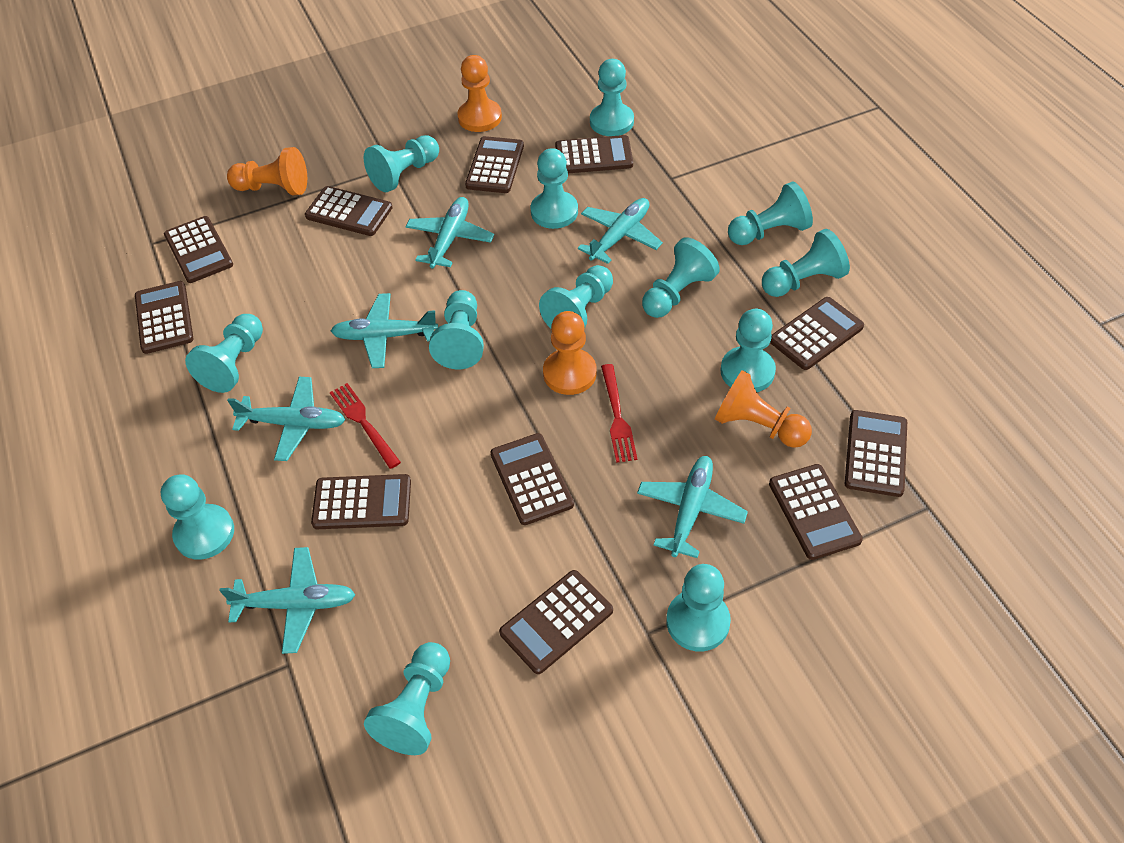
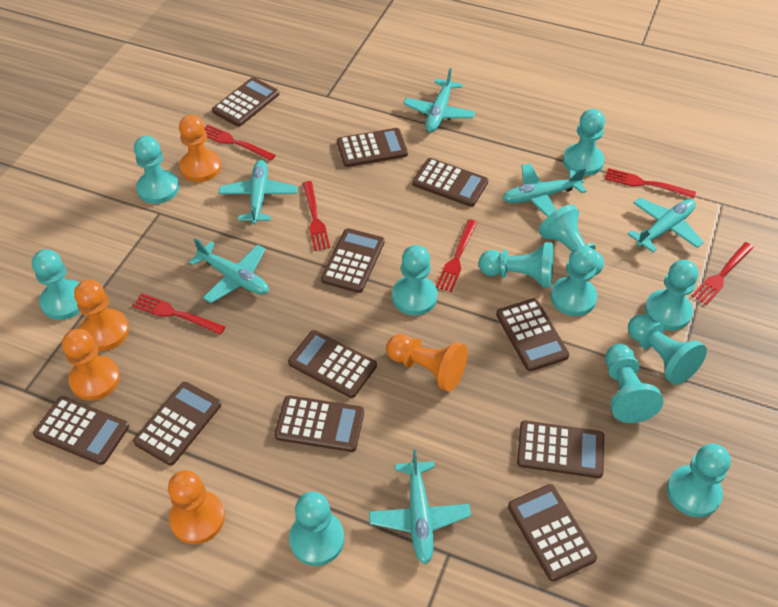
orange pawn: [227,147,307,196] [457,55,502,132] [543,311,597,395] [715,370,812,448] = 4 -> [62,329,120,401] [74,280,129,351] [168,470,225,544] [179,115,221,182] [386,334,468,392] = 5
red fork: [330,383,401,469] [601,364,637,463] = 2 -> [132,293,226,335] [204,125,276,161] [303,181,330,251] [436,219,477,292] [605,168,696,198] [692,242,754,305] = 6
turquoise pawn: [161,474,234,560] [185,314,263,393] [364,135,439,192] [364,642,450,755] [429,290,484,369] [531,148,578,229] [539,265,613,328] [590,59,634,136] [642,237,720,318] [666,564,731,652] [720,309,776,392] [728,182,813,245] [762,229,850,297] = 13 -> [32,249,80,320] [134,136,179,204] [289,492,344,566] [392,245,438,316] [479,242,553,288] [538,204,604,275] [550,246,598,316] [563,109,605,176] [605,344,663,423] [628,314,707,385] [645,260,698,330] [667,444,731,517] = 12

